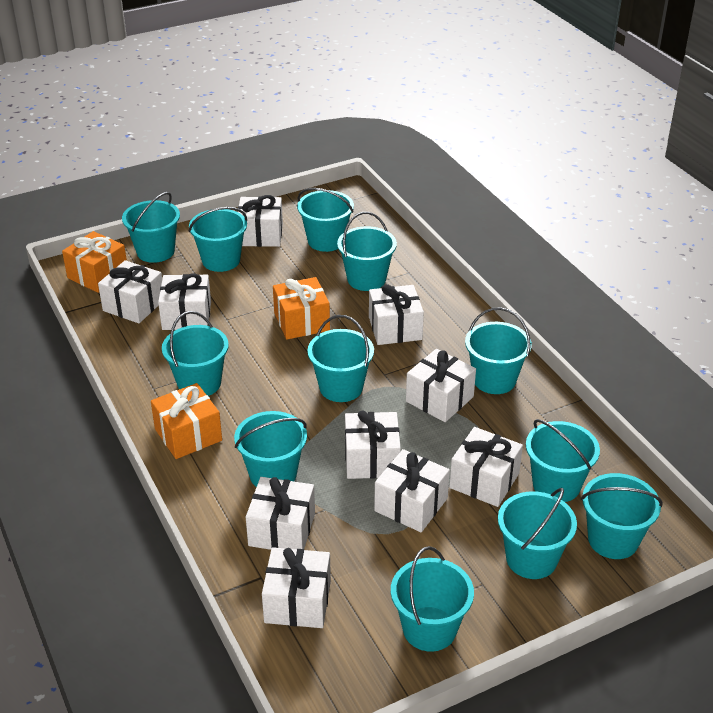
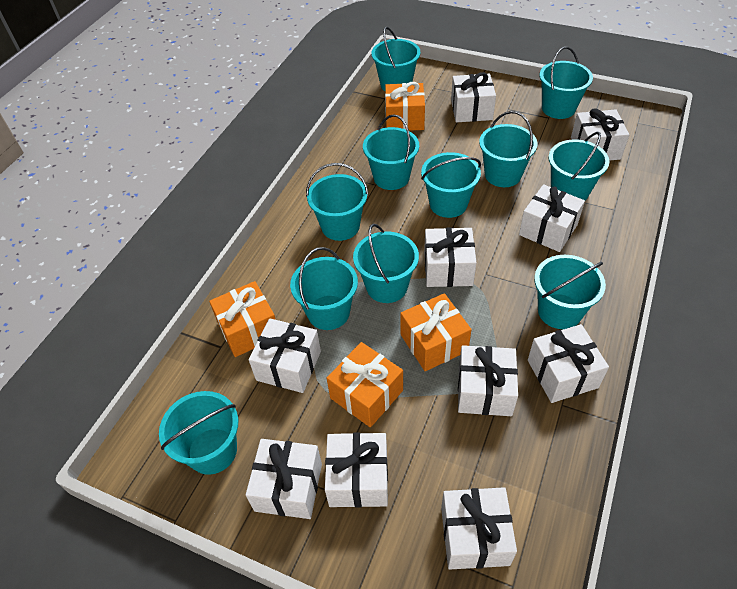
orange gift: [62,231,127,293] [151,383,222,459] [273,277,330,340] = 3 -> [209,281,276,357] [327,342,403,428] [385,82,425,131] [400,293,472,371] = 4
turquoise bucket: [122,192,180,263] [162,311,229,396] [189,207,247,272] [234,411,307,487] [297,188,354,252] [307,315,374,402] [337,212,397,291] [391,546,474,652] [465,307,532,394] [498,488,577,579] [526,419,600,502] [581,473,663,559] = 12 -> [159,391,238,475] [290,247,358,330] [306,163,369,241] [353,224,419,303] [363,114,419,190] [371,27,421,91] [421,152,481,218] [479,111,537,187] [534,255,606,329] [539,47,593,119] [548,132,609,200] = 11

